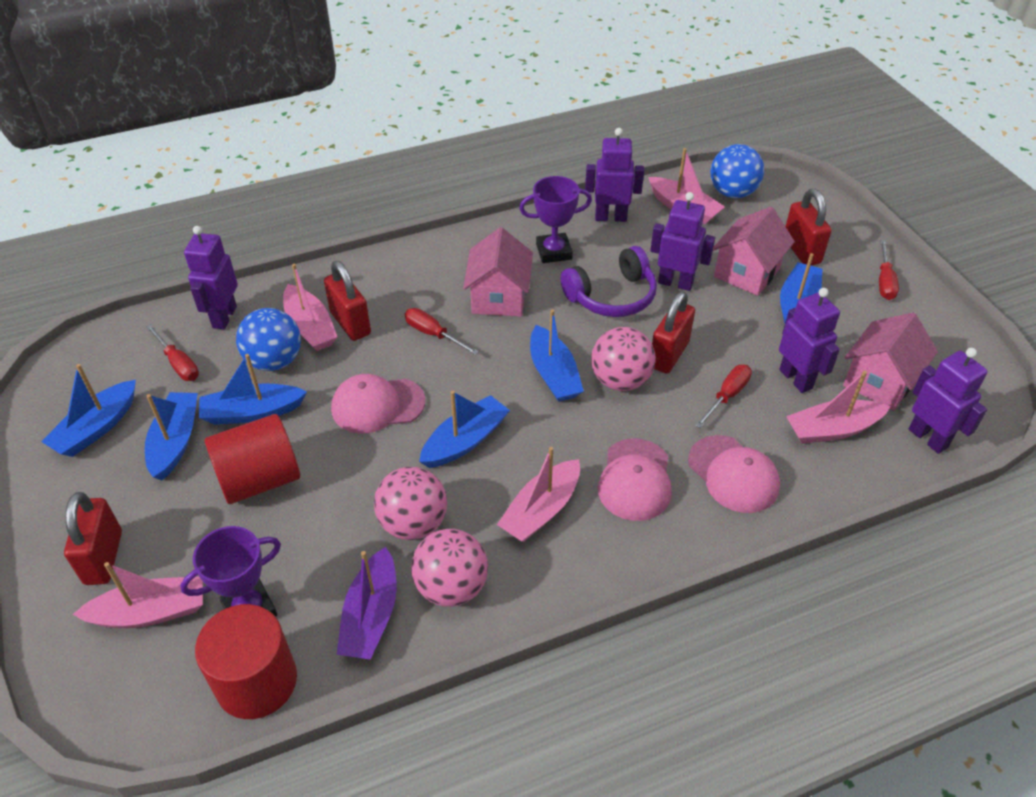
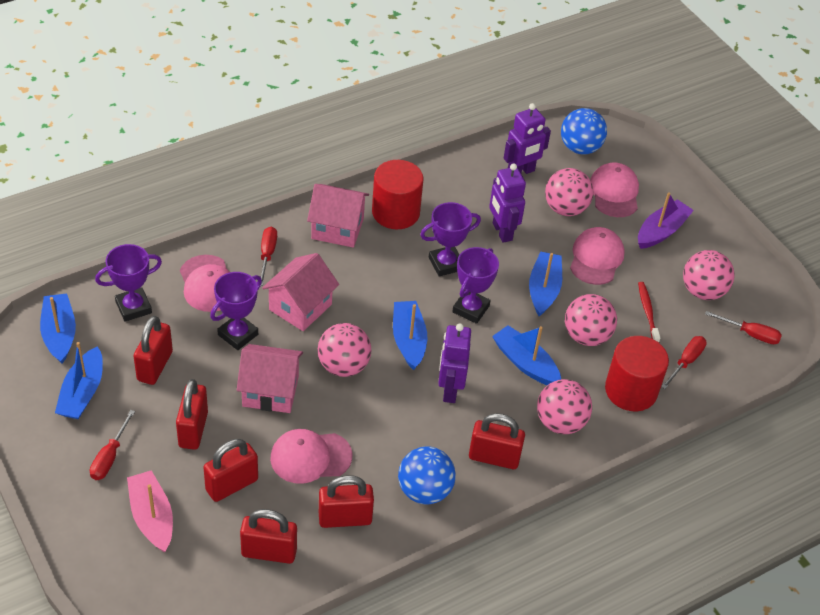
blue boat: [41,364,136,457] [145,392,198,480] [199,354,307,425] [419,391,510,468] [530,309,584,402] [780,253,823,323] = 6 -> [40,293,76,364] [55,342,103,419] [393,301,427,370] [492,325,561,385] [529,251,562,316] = 5
pink ball: [374,467,447,540] [411,529,488,607] [591,327,656,391] = 3 -> [318,323,371,377] [537,379,592,434] [545,168,593,216] [565,294,617,346] [683,250,734,300] = 5
pink boat: [73,562,203,628] [283,264,337,351] [497,447,580,542] [648,148,725,224] [786,371,890,444] = 5 -> [127,470,173,552] = 1
pink cap: [331,374,425,434] [598,438,672,521] [688,435,780,513] = 3 -> [180,255,230,312] [270,429,352,484] [570,227,625,285] [590,163,639,217] = 4
purple headphones: [560,246,657,317] = 1 -> none = 0
purple robot: [184,226,238,329] [585,128,644,222] [650,192,715,291] [779,288,840,393] [909,348,988,454] = 5 -> [438,323,471,403] [489,163,526,243] [504,103,551,174] = 3
purple trophy: [180,526,281,617] [519,176,592,263] = 2 -> [95,244,162,321] [210,272,262,350] [420,202,481,276] [452,247,499,324] = 4
red padlock: [64,492,122,585] [324,261,371,341] [652,291,695,374] [785,189,832,265] = 4 -> [133,316,173,385] [176,379,208,450] [203,439,258,502] [240,509,297,564] [319,475,374,528] [469,413,525,469] = 6
red toothbrush: none = 0 -> [638,282,660,343] = 1

